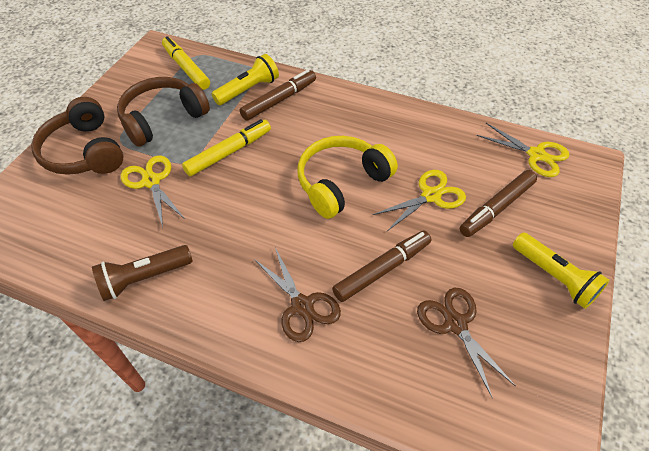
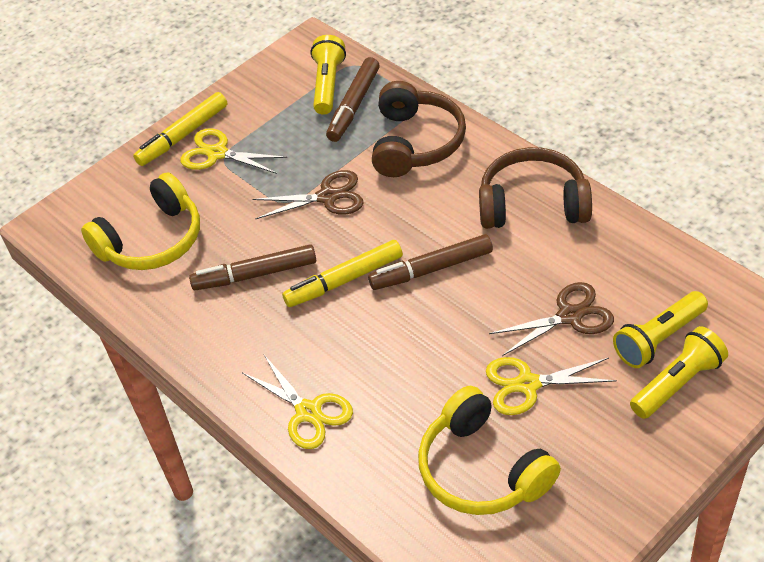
brown flashlight: [92,245,193,301] = 1 -> none = 0
yellow flashlight: [212,54,279,105] [513,232,610,309] = 2 -> [310,35,346,115] [613,291,708,368] [630,326,728,419] = 3
yellow headphones: [297,136,398,219] = 1 -> [81,172,200,270] [418,386,561,515] = 2

